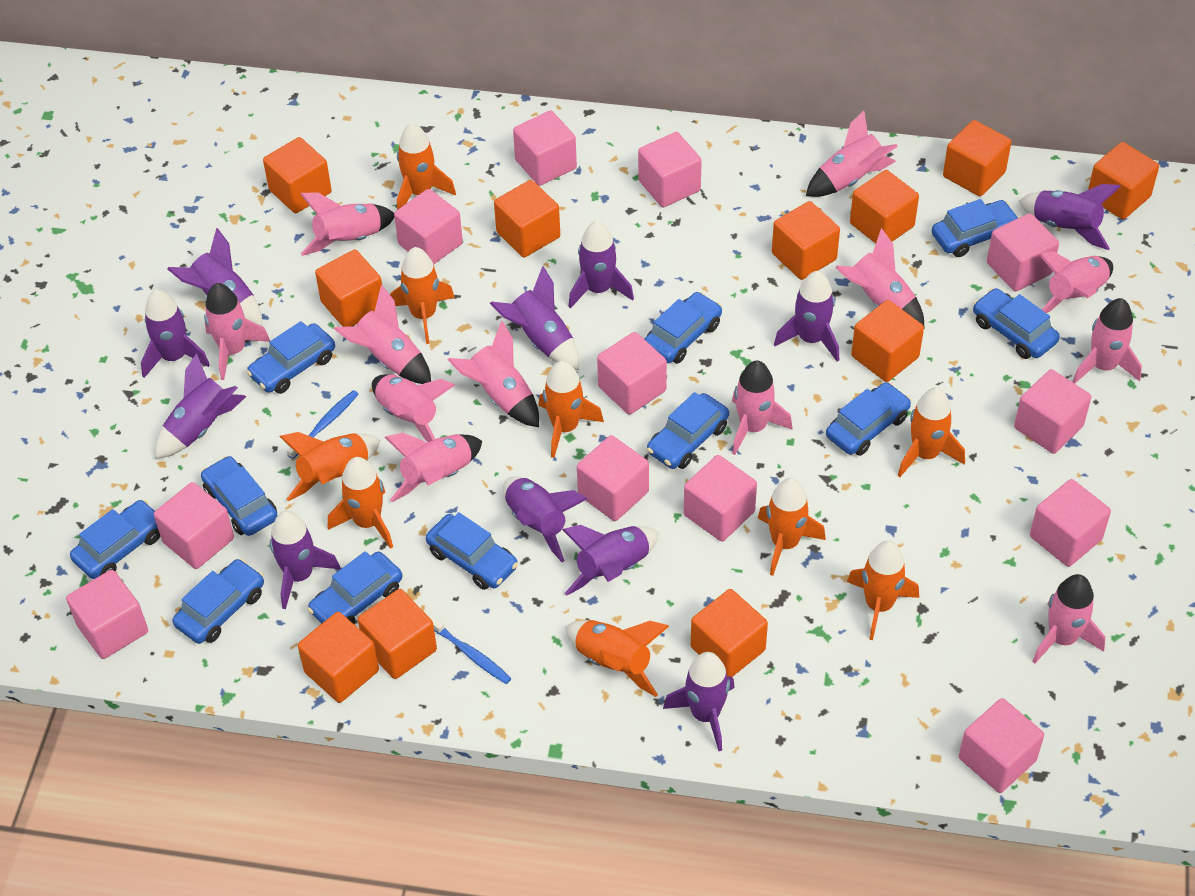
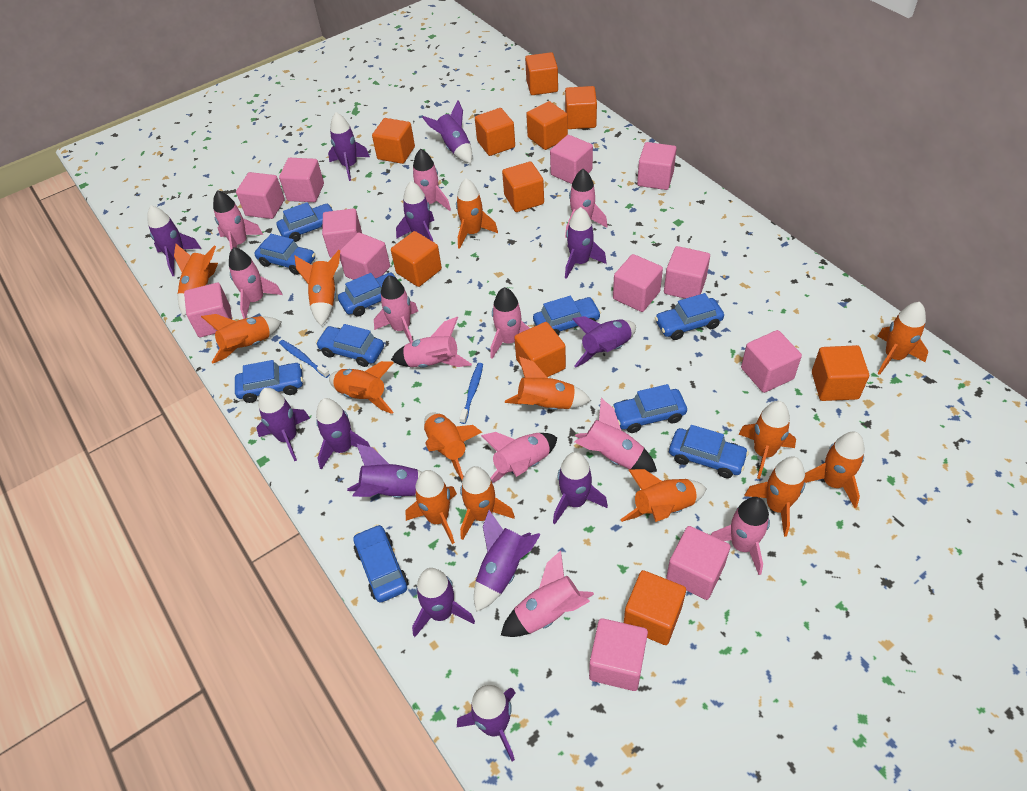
blue car: [70,500,160,579] [173,559,264,644] [201,456,278,536] [246,321,335,394] [307,551,402,624] [426,512,518,590] [645,292,722,364] [647,392,729,469] [826,382,911,456] [932,199,1020,257] [973,288,1060,359] = 11 -> [235,360,303,403] [255,234,315,275] [277,202,333,242] [316,324,384,367] [338,272,402,317] [353,524,408,603] [533,296,601,336] [612,384,687,433] [655,293,724,340] [669,425,749,478] = 10
orange cube: [263,137,332,213] [298,612,379,703] [315,249,382,327] [358,589,437,679] [494,180,560,258] [691,589,768,677] [772,201,840,280] [850,170,919,244] [851,300,924,382] [943,120,1011,196] [1088,142,1159,219] = 11 -> [372,118,415,164] [391,231,442,287] [475,108,515,156] [502,161,544,212] [514,322,566,377] [525,52,558,95] [526,101,568,150] [565,86,597,129] [624,570,686,645] [812,345,869,401] = 10
orange rocket: [279,432,380,501] [328,457,393,549] [390,247,455,344] [397,123,456,210] [539,361,604,458] [565,620,669,697] [758,478,826,576] [847,541,919,640] [898,387,965,477] = 9 -> [174,244,218,316] [201,314,281,364] [294,250,340,326] [329,361,394,414] [405,470,457,544] [424,412,482,480] [456,178,498,249] [460,466,515,540] [505,357,591,410] [620,469,707,522] [739,401,796,479] [744,456,805,537] [804,432,865,508] [877,302,928,375] = 14
pink rocket: [204,283,270,380] [300,193,394,256] [334,285,431,384] [372,374,455,442] [385,433,482,502] [448,321,539,427] [732,360,792,455] [806,111,898,197] [835,228,925,329] [1032,574,1105,664] [1038,251,1113,313] [1072,298,1142,384] = 12 -> [213,190,263,250] [229,247,283,319] [374,275,418,343] [391,317,472,368] [413,149,451,211] [481,432,557,483] [490,287,530,359] [501,551,594,637] [565,169,608,238] [575,398,657,472] [711,497,770,575] = 11
purple rocket: [141,290,210,378] [155,353,246,459] [167,228,262,326] [270,511,340,609] [490,266,579,370] [503,476,587,562] [562,525,659,595] [568,221,634,309] [663,652,735,751] [774,271,839,362] [1019,184,1121,250] = 11 -> [147,205,202,276] [256,388,310,461] [316,398,370,470] [328,112,370,181] [347,444,422,498] [396,181,434,241] [412,568,475,637] [422,100,472,164] [457,685,515,761] [474,510,541,612] [553,452,608,524] [565,207,607,279] [572,316,636,368] = 13

